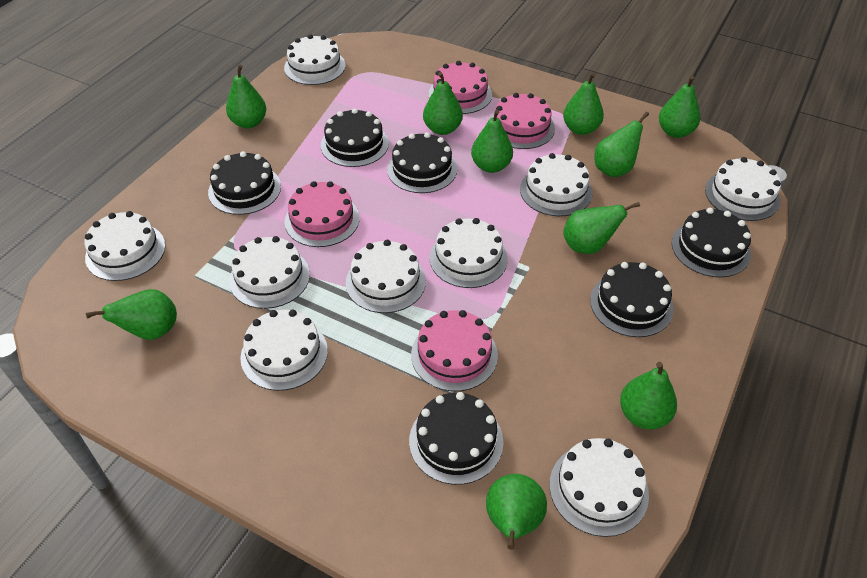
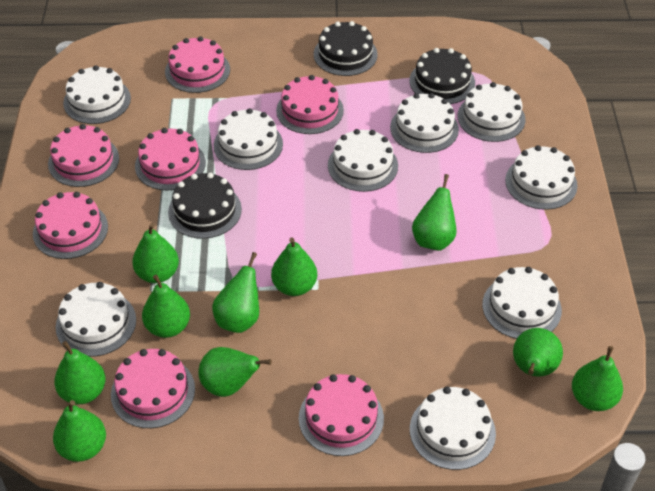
black cake: [208,151,281,215] [321,108,389,167] [387,132,457,193] [409,392,503,485] [590,262,674,337] [672,208,751,277] = 6 -> [168,173,242,239] [314,21,378,76] [410,48,475,104] = 3
pink cake: [285,181,360,247] [411,310,498,391] [429,61,492,114] [491,93,555,149] = 4 -> [33,192,108,259] [48,124,119,187] [111,349,195,428] [135,128,206,190] [165,36,230,93] [276,75,344,134] [299,374,384,456] = 7

